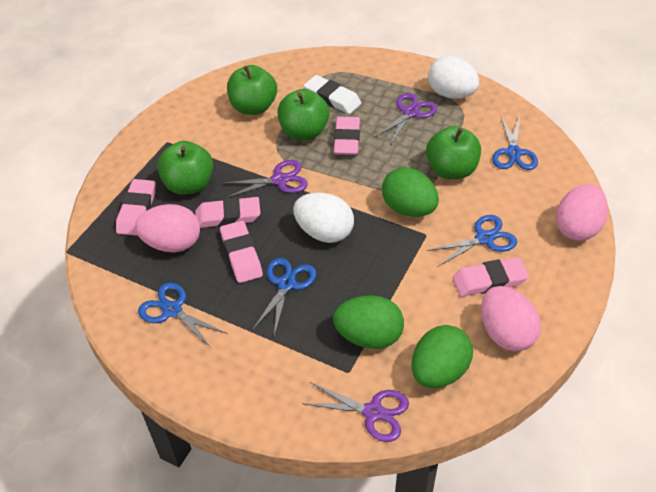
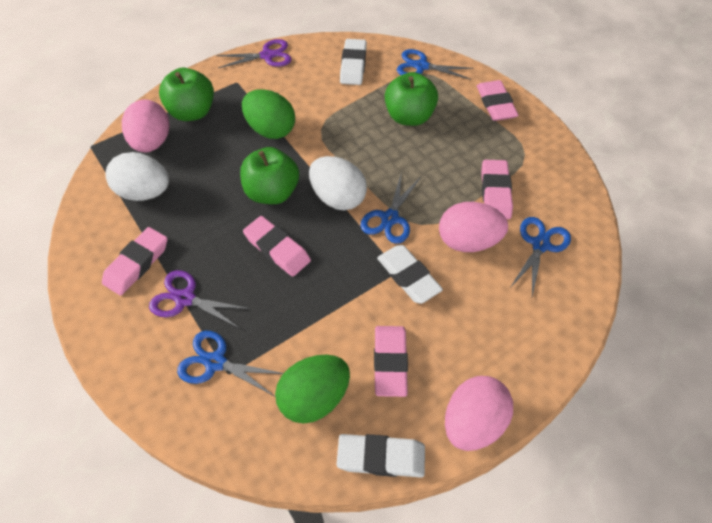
green apple: [157,141,213,194] [227,65,277,115] [277,89,330,140] [426,126,481,179] = 4 -> [159,68,214,121] [240,147,299,204] [385,72,438,126] = 3
green egg: [333,295,404,349] [382,167,439,217] [412,325,473,388] = 3 -> [242,89,295,139] [275,354,350,424] = 2
purple scissors: [224,160,308,198] [302,382,409,442] [374,93,437,146] = 3 -> [149,270,251,328] [216,39,292,68] = 2
white eraser: [304,75,361,114] = 1 -> [336,434,425,477] [340,39,367,85] [377,245,443,304] = 3

